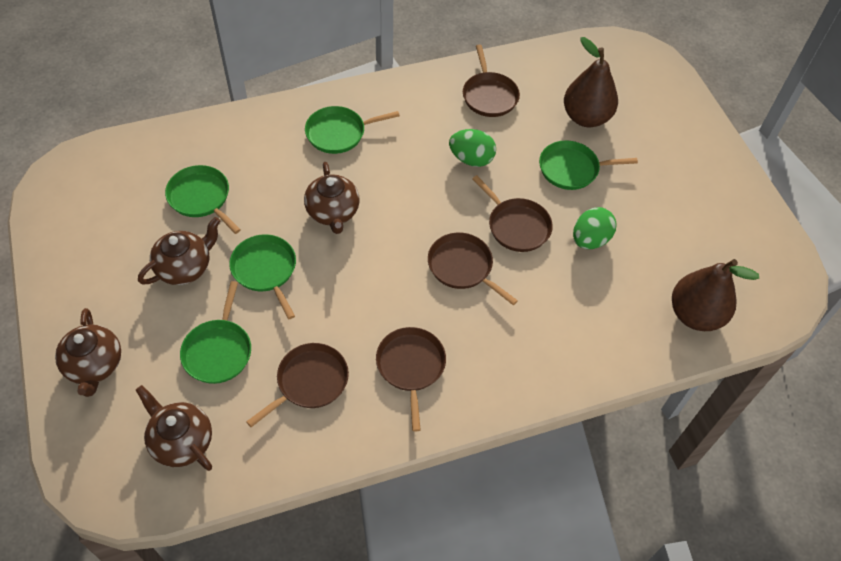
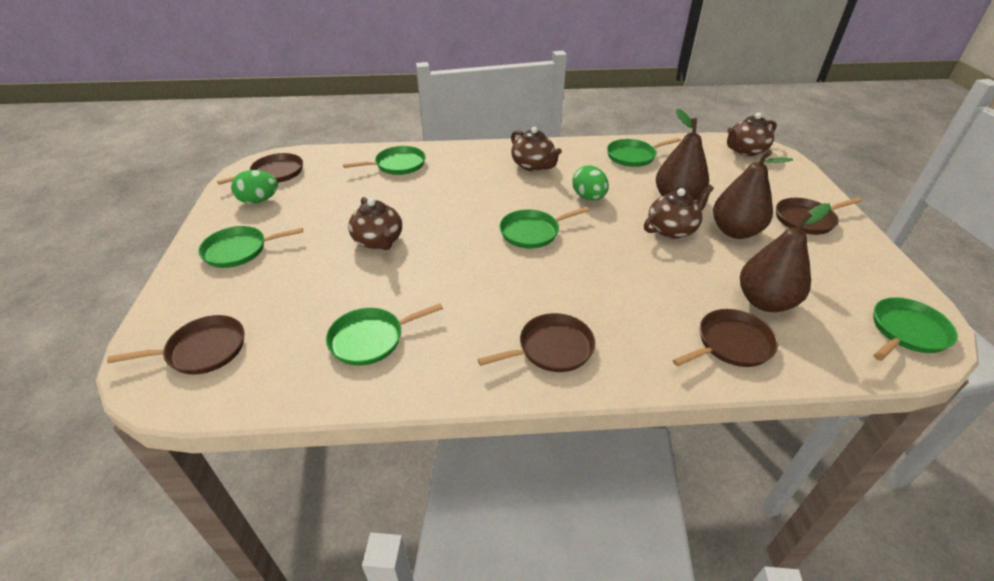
brown pear: [564,37,618,127] [672,259,759,331] = 2 -> [656,109,709,201] [713,149,793,239] [740,203,831,312] = 3
green pan: [165,165,241,234] [180,281,251,384] [229,234,296,319] [305,106,400,154] [539,140,638,190] = 5 -> [198,226,303,268] [326,303,443,366] [343,146,426,175] [500,207,589,249] [607,138,681,167] [873,297,958,361] = 6

